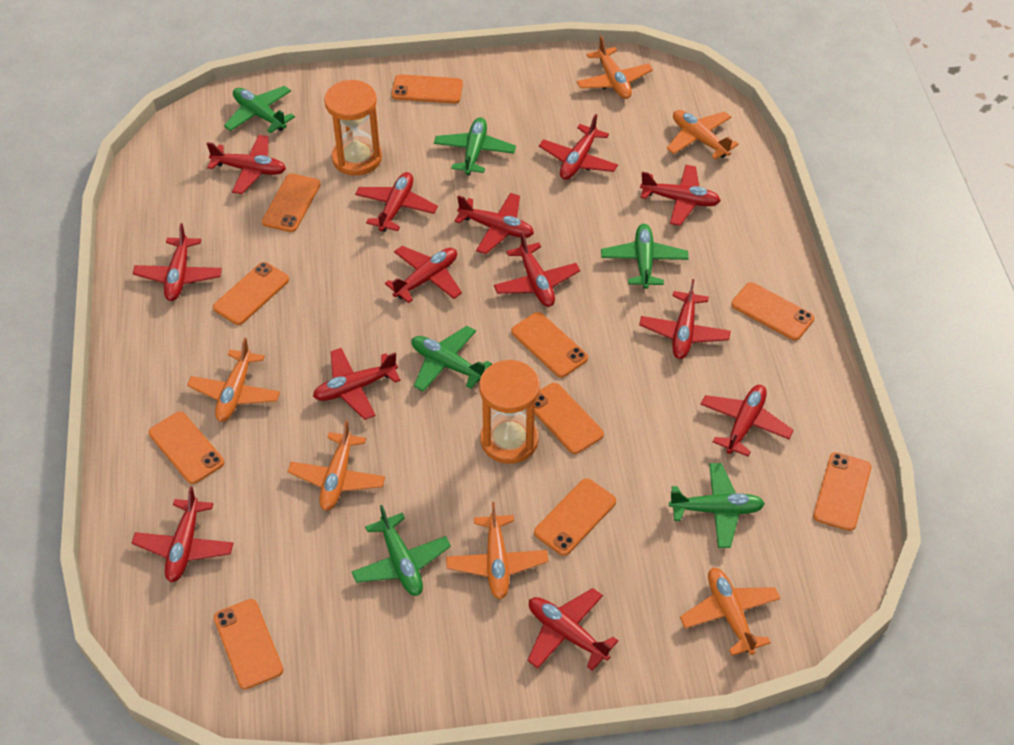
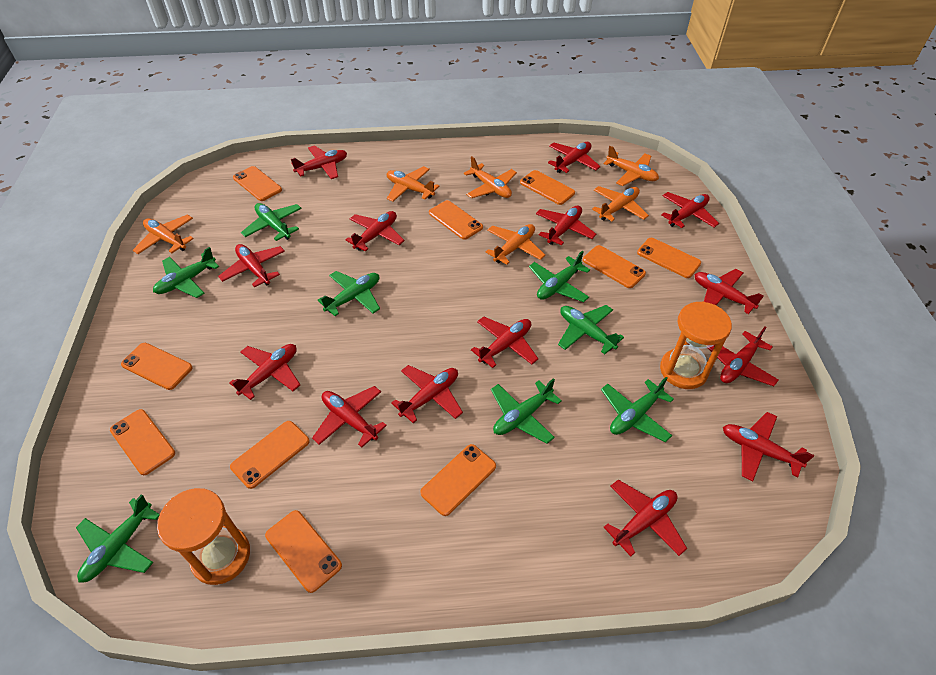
green plane: [224,86,295,133] [352,505,451,596] [411,326,492,392] [434,117,516,176] [601,224,689,289] [669,463,765,548] = 6 -> [76,494,160,582] [153,247,219,298] [241,203,302,241] [318,271,380,316] [491,378,561,444] [529,251,590,302] [558,305,624,354] [601,377,674,442] = 8
red plane: [132,486,233,582] [133,223,222,301] [206,135,286,194] [313,348,401,420] [355,172,438,232] [385,246,462,303] [454,193,534,254] [494,232,580,307] [527,588,618,671] [539,114,618,180] [639,279,731,359] [640,165,721,226] [700,385,794,456] = 13 -> [218,244,285,288] [229,344,300,400] [291,145,347,179] [312,386,387,447] [345,211,404,252] [391,365,463,423] [471,317,538,368] [536,206,596,246] [548,142,601,173] [603,480,687,556] [661,192,719,228] [695,269,764,314] [708,327,779,386] [723,412,814,482] = 14

